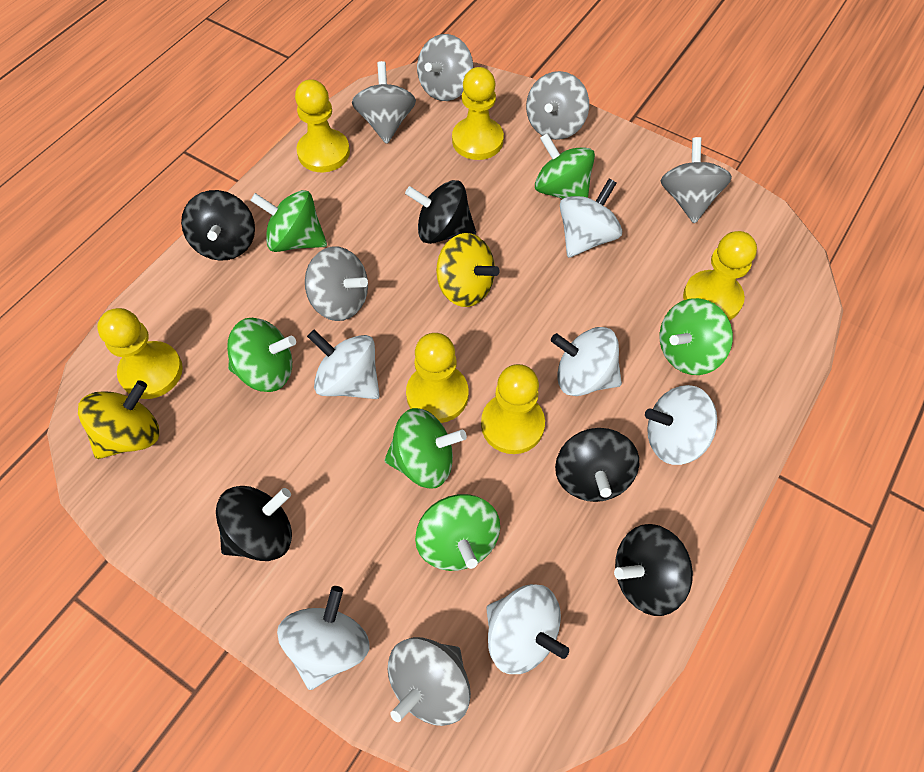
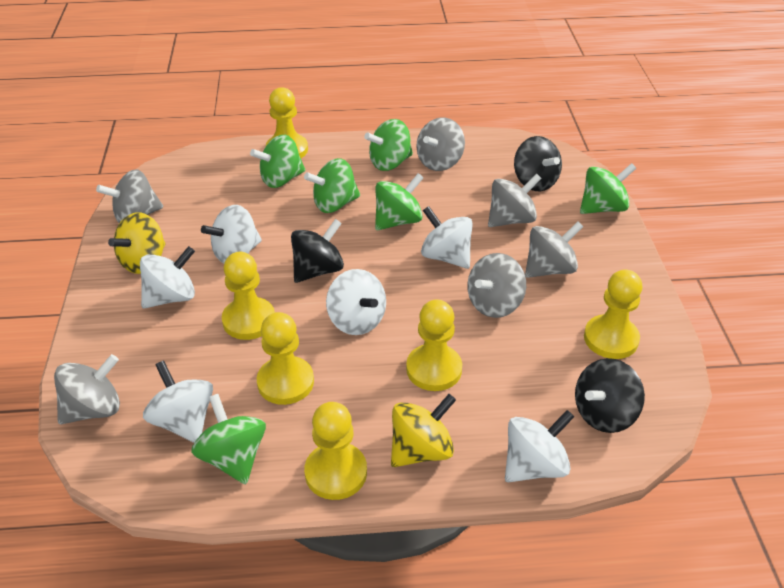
black spinning top: [181,190,255,260] [216,486,292,561] [405,180,476,244] [555,428,639,502] [614,524,693,616] = 5 -> [291,219,344,283] [514,136,562,191] [575,358,645,433] = 3

